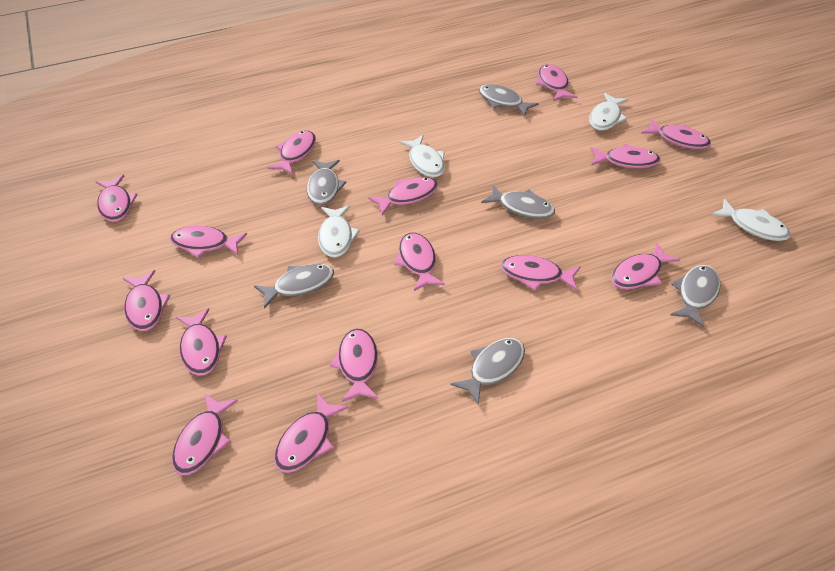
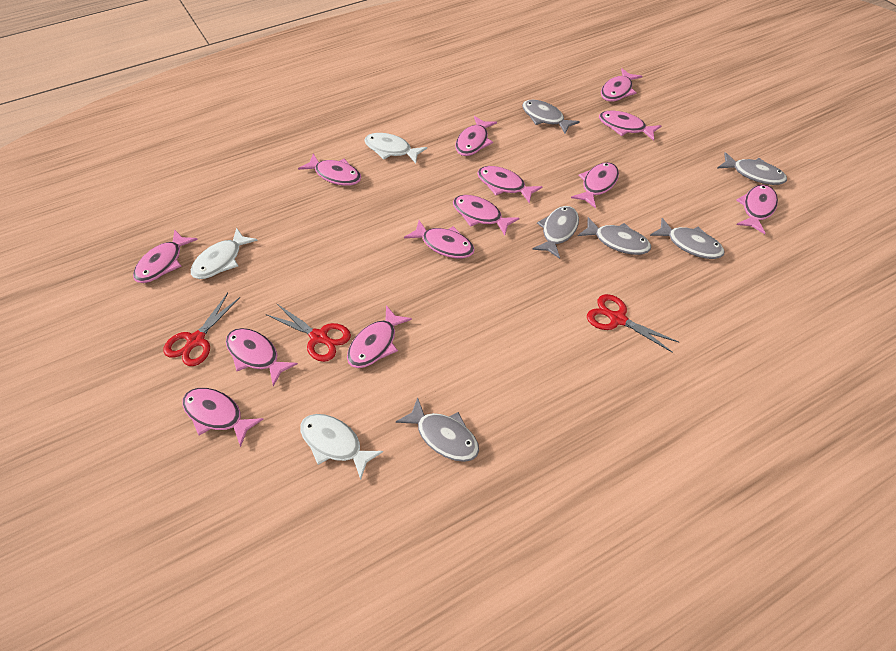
pink fish: [95,175,138,222] [123,270,170,331] [170,226,247,258] [172,393,238,475] [176,308,227,376] [268,130,316,174] [274,393,348,473] [330,329,379,402] [368,177,438,215] [394,233,445,291] [500,255,581,291] [536,64,577,101] [590,144,660,168] [611,242,680,290] [641,119,711,149] = 15 -> [133,229,198,283] [182,388,264,447] [226,328,298,386] [298,154,361,186] [347,306,412,368] [404,220,475,258] [453,195,520,235] [455,116,497,156] [477,166,543,204] [571,162,619,208] [599,111,662,141] [601,68,642,102] [736,185,778,234] = 13
red scissors: none = 0 -> [163,293,240,366] [266,303,351,362] [587,294,679,353] = 3
white fish: [318,205,360,258] [399,135,445,177] [589,93,629,131] [711,199,791,241] = 4 -> [191,228,258,279] [300,414,383,480] [364,133,427,163] = 3

